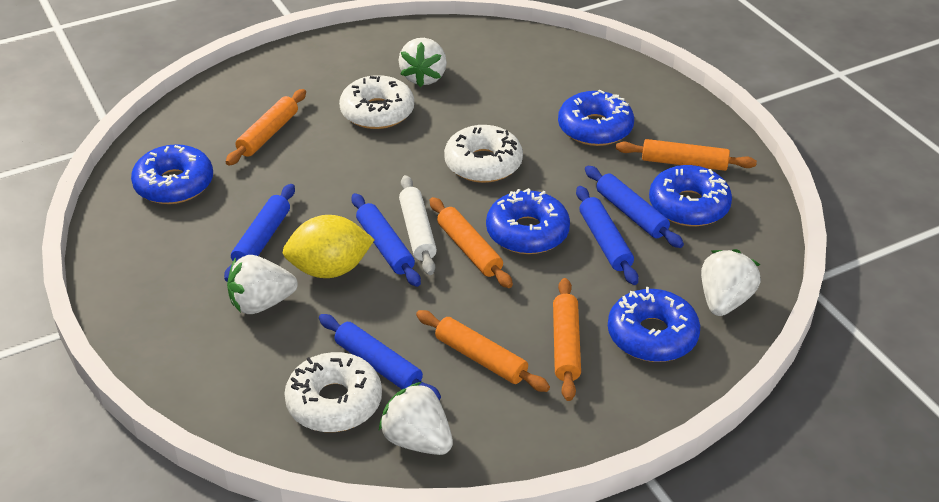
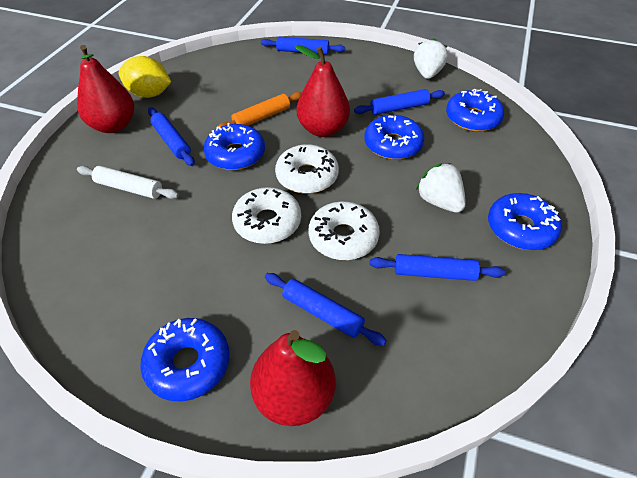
orange rolling pin: [226,89,306,165] [416,310,550,392] [430,197,513,288] [553,278,581,401] [616,139,757,171] = 5 -> [217,92,302,127] = 1
red pear: none = 0 -> [77,45,134,133] [250,330,335,426] [295,45,350,137] = 3
white strawberry: [227,255,298,314] [379,382,453,455] [398,38,447,87] [701,249,761,316] = 4 -> [414,38,448,79] [416,163,466,213] = 2

